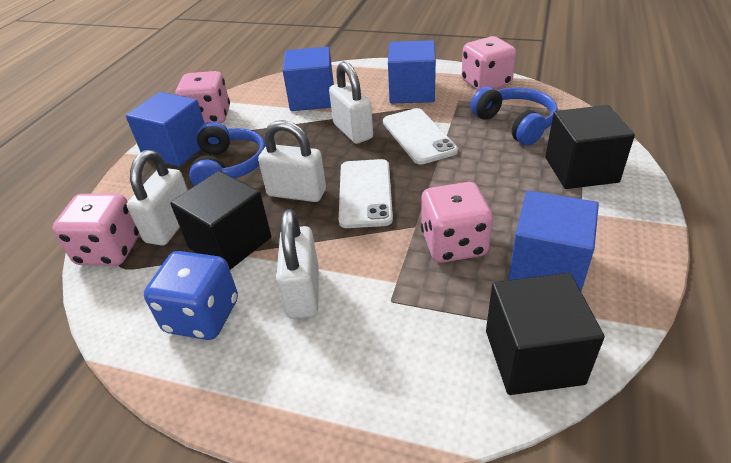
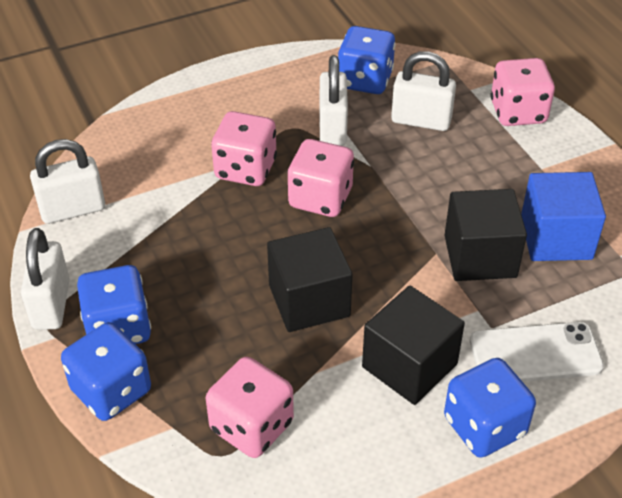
blue cube: [126,92,205,167] [283,47,334,111] [388,40,436,103] [508,191,599,291] = 4 -> [521,172,606,261] = 1
blue dice: [144,251,238,340] = 1 -> [61,322,151,421] [77,265,151,344] [338,26,396,94] [444,358,536,458] = 4
blue headphones: [189,122,266,186] [470,87,558,145] = 2 -> none = 0
white phone: [339,159,393,228] [383,108,458,165] = 2 -> [470,322,604,382] = 1

